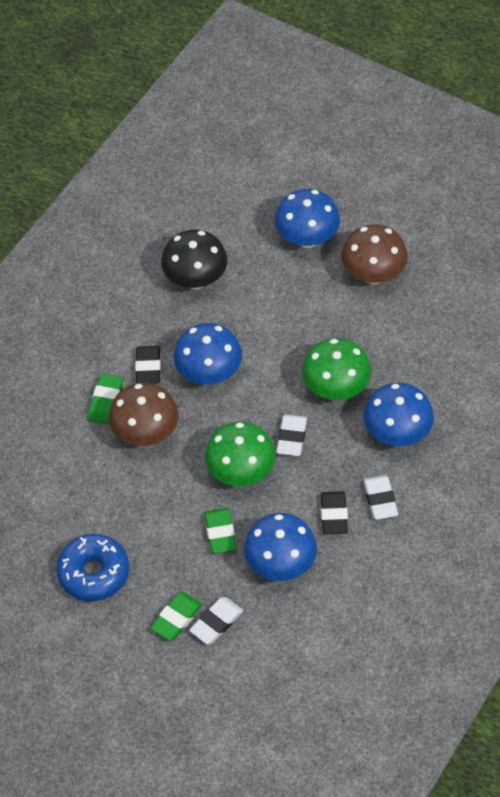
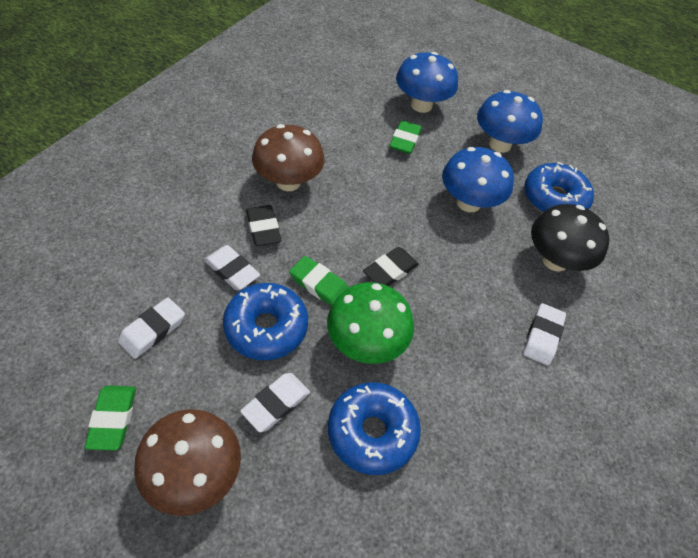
blue donut: [56,534,129,601] = 1 -> [223,283,308,360] [328,382,421,475] [524,162,594,213] = 3
blue mushroom: [174,323,242,384] [244,513,317,581] [275,189,340,248] [363,383,434,446] = 4 -> [396,52,458,113] [442,147,514,212] [477,90,543,153] = 3
green mushroom: [205,422,276,486] [302,338,371,400] = 2 -> [327,282,414,364] = 1
white eraser: [189,597,243,644] [276,414,307,456] [363,475,398,520] = 3 -> [118,297,185,359] [204,245,260,290] [240,373,310,432] [523,303,566,365] = 4

